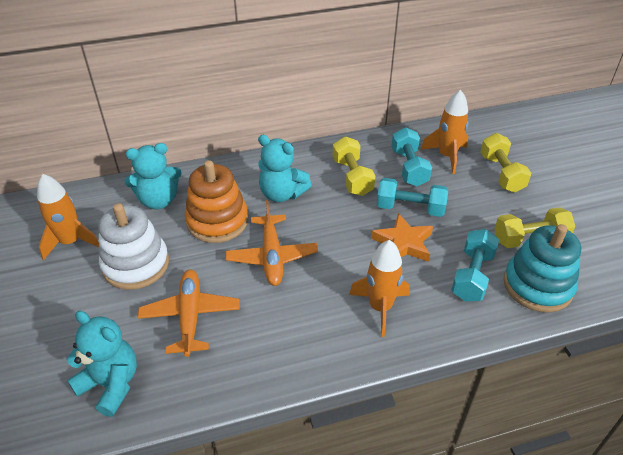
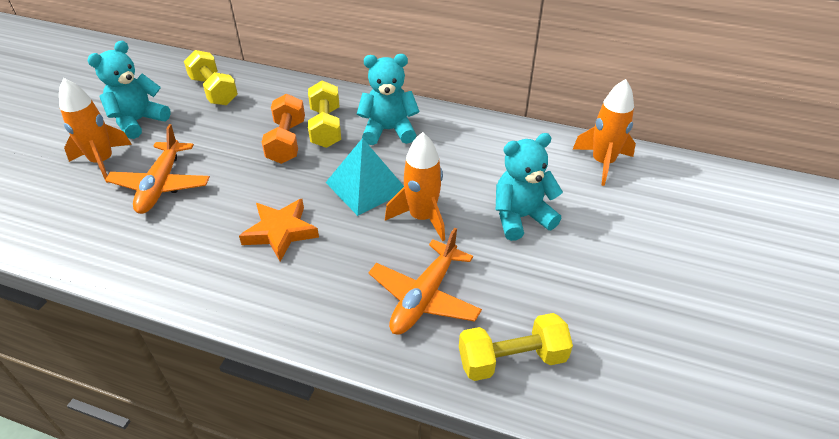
orange dumbbell: none = 0 -> [262,94,305,164] = 1
orange stacking toy: [185,160,248,243] = 1 -> none = 0
turquoise dumbbell: [377,178,448,217] [391,127,432,186] [451,229,499,302] = 3 -> none = 0
turquoise pyramid: none = 0 -> [325,138,404,216] = 1
turquoise stacking toy: [503,224,581,312] = 1 -> none = 0
white stacking toy: [99,203,169,290] = 1 -> none = 0

